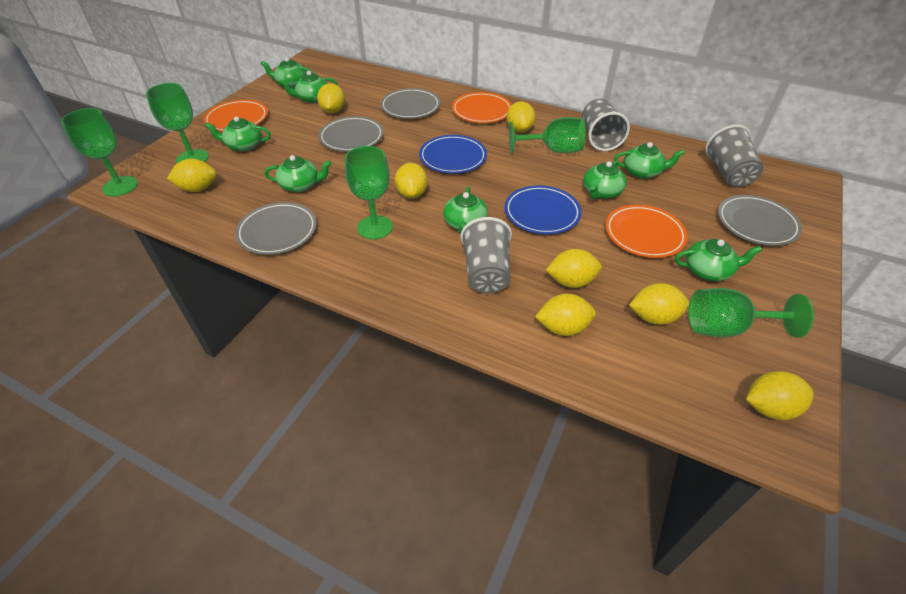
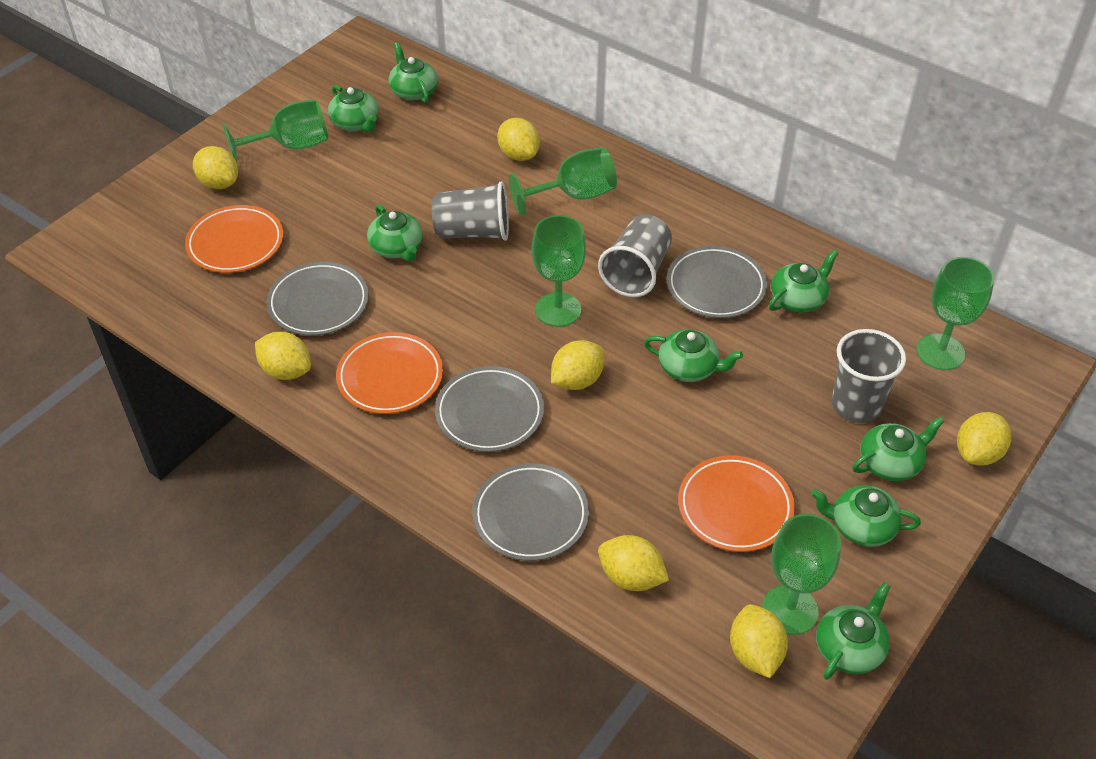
blue plate: [419,135,487,174] [505,186,582,234] = 2 -> none = 0
yellow lemon: [167,159,217,192] [317,83,345,113] [395,163,428,199] [507,101,535,133] [535,294,596,336] [546,249,602,288] [629,283,689,325] [746,371,814,420] = 8 -> [193,146,238,189] [255,332,311,380] [497,118,540,161] [551,340,604,390] [598,535,669,591] [730,604,788,678] [957,412,1011,466] = 7

